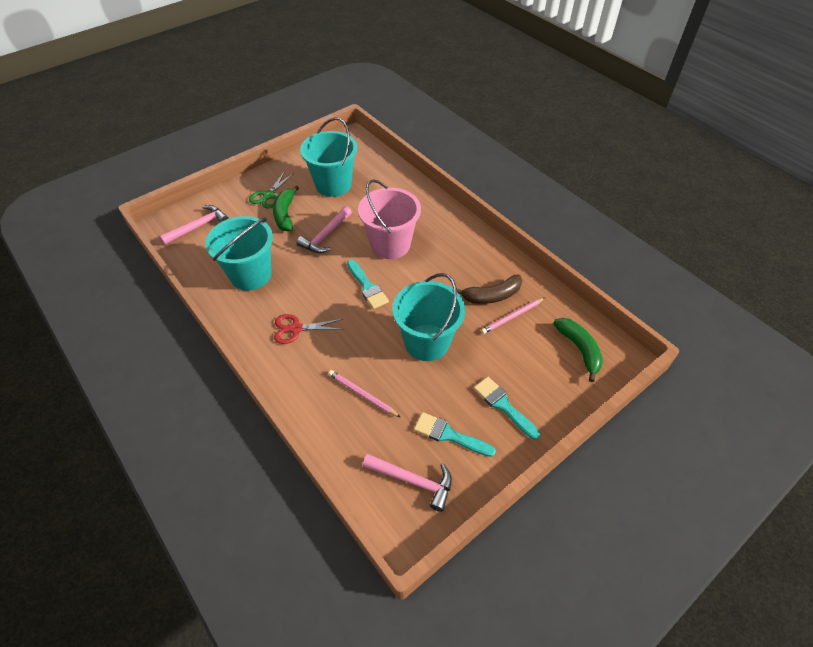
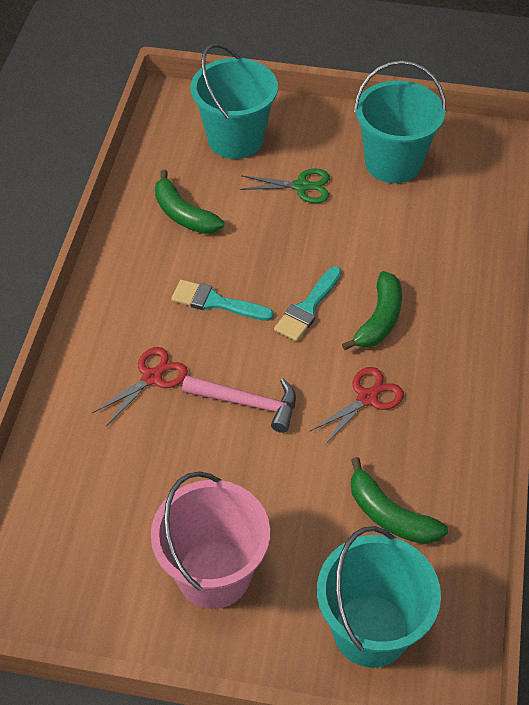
brown banana: [457,275,522,304] = 1 -> none = 0
green banana: [273,185,299,231] [553,318,603,382] = 2 -> [155,170,224,234] [342,271,402,350] [351,457,448,544] = 3
pink hammer: [160,205,229,245] [297,206,352,253] [363,454,452,512] = 3 -> [182,375,296,433] = 1
pink pencil: [328,370,400,417] [481,298,545,334] = 2 -> none = 0
red scissors: [274,314,344,344] = 1 -> [92,347,188,426] [309,367,404,446] = 2
turquoise brush: [347,260,389,309] [414,412,496,457] [474,377,540,440] = 3 -> [171,280,274,321] [274,266,342,342] = 2

